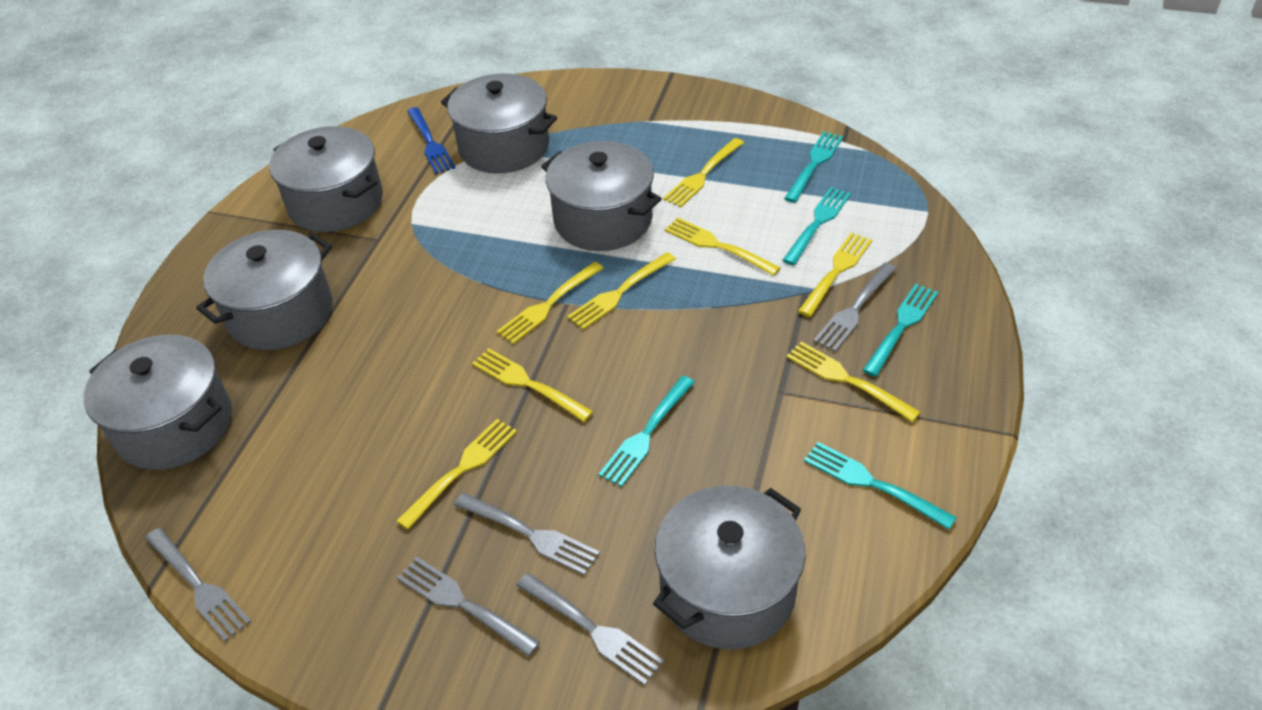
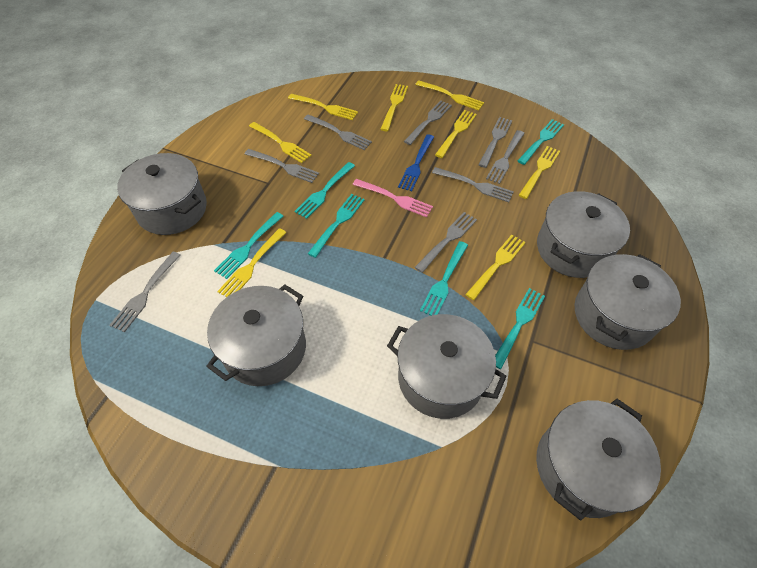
grey fork: [145,528,251,642] [396,556,540,657] [454,493,600,575] [516,573,664,685] [813,263,897,352] = 5 -> [109,252,181,332] [245,149,319,183] [304,114,372,150] [404,100,452,145] [415,212,477,273] [432,167,514,202] [478,117,512,168] [486,130,525,184] = 8
pink fork: none = 0 -> [352,179,433,217] = 1
turquoise fork: [599,376,695,487] [782,187,851,265] [784,131,843,203] [804,442,957,529] [863,284,938,377] = 5 -> [214,212,284,279] [295,162,355,219] [308,194,365,258] [420,241,468,316] [495,288,545,369] [517,119,564,165] = 6

